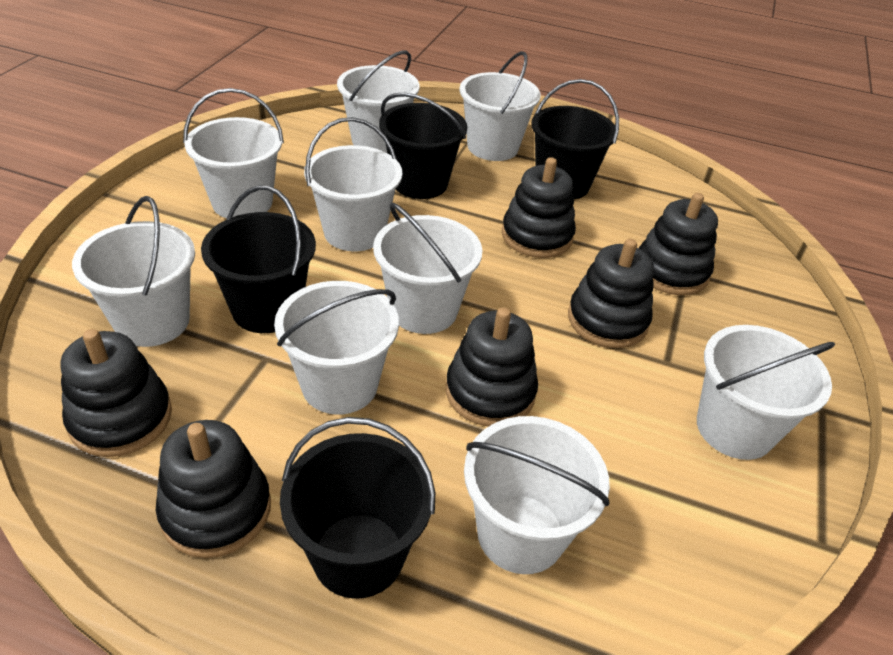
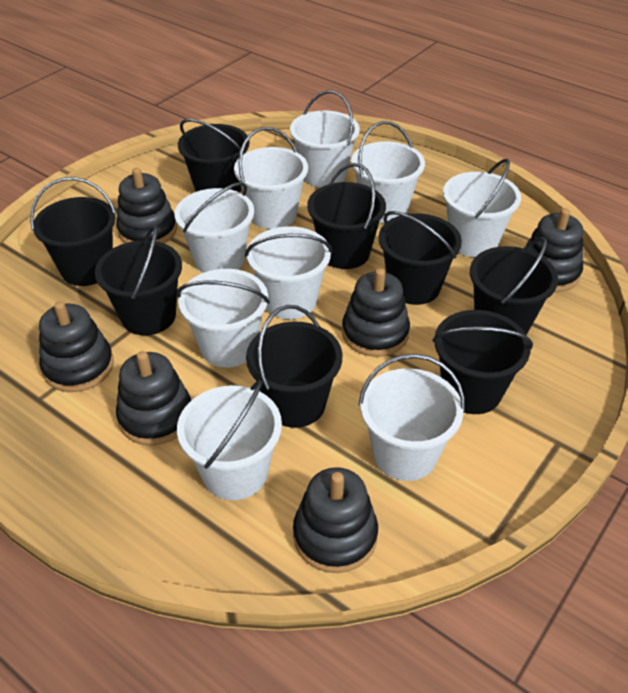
black bucket: [201,185,316,333] [280,417,435,599] [379,93,467,199] [532,79,619,199] = 4 -> [30,177,116,286] [95,225,182,335] [178,119,250,192] [246,305,342,428] [307,163,386,269] [379,211,462,305] [432,310,533,414] [470,237,558,335] = 8

